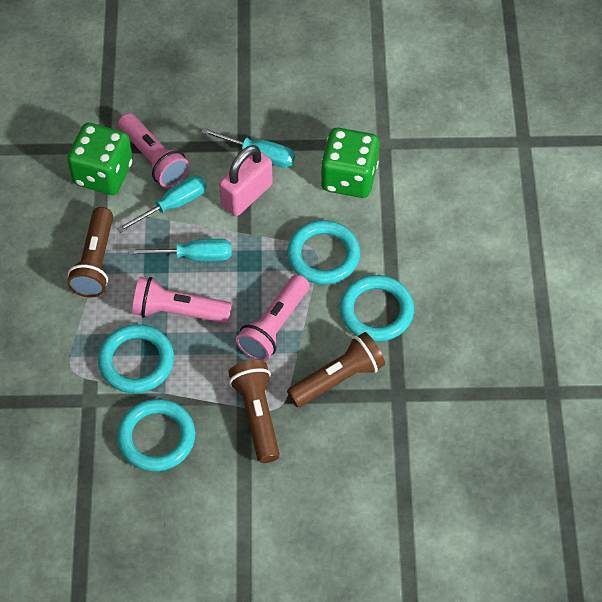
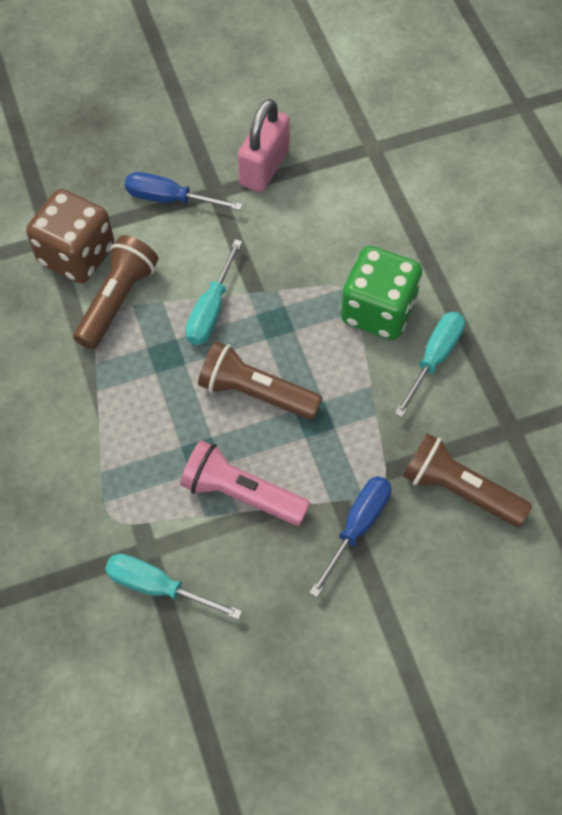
blue screwdriver: none = 0 -> [125,172,243,210] [309,476,391,597] = 2
brown dice: none = 0 -> [26,189,114,283] = 1
green dice: [67,123,133,195] [321,128,379,198] = 2 -> [341,246,422,340] = 1
pink flashlight: [118,113,190,188] [132,277,232,323] [236,274,310,361] = 3 -> [180,440,310,526] = 1
turquoise ring: [98,324,174,393] [117,399,195,472] [287,220,360,284] [340,275,414,342] = 4 -> none = 0

